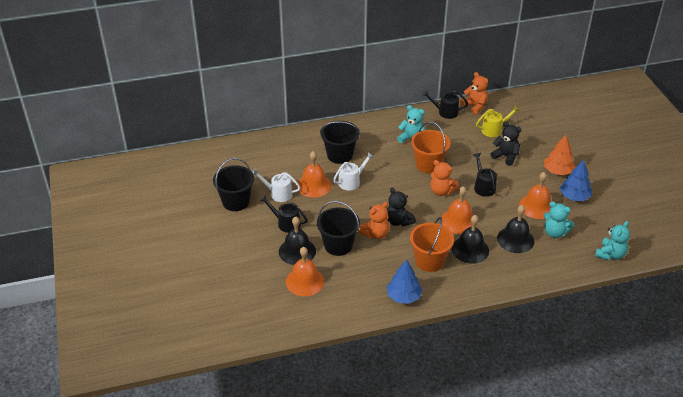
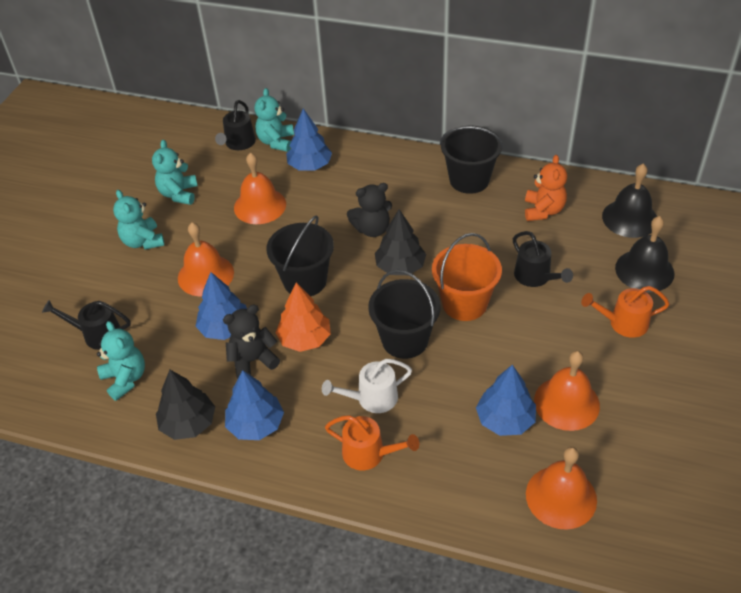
black bell: [279,216,316,265] [452,215,489,264] [497,205,534,253] = 3 -> [602,164,657,238] [615,216,674,292] = 2
black tree: none = 0 -> [156,370,215,440] [375,209,426,275] = 2
blue tree: [387,259,423,304] [560,160,592,201] = 2 -> [195,272,247,340] [225,370,284,440] [286,108,332,170] [476,364,536,436] = 4
orange bucket: [410,217,454,272] [411,122,450,174] = 2 -> [432,233,502,321] = 1
orange teddy bear: [359,202,389,239] [430,160,459,196] [461,72,488,114] = 3 -> [525,155,567,221] = 1
orange watering can: none = 0 -> [325,415,419,470] [581,286,669,338] = 2
turquoise teddy bear: [397,105,425,143] [543,201,574,238] [595,221,630,260] = 3 -> [97,321,145,401] [113,190,165,250] [152,140,198,205] [255,88,294,152] = 4
white watering can: [252,168,300,202] [333,152,374,191] = 2 -> [322,359,412,413] = 1
yellow watering can: [476,106,520,137] = 1 -> none = 0

